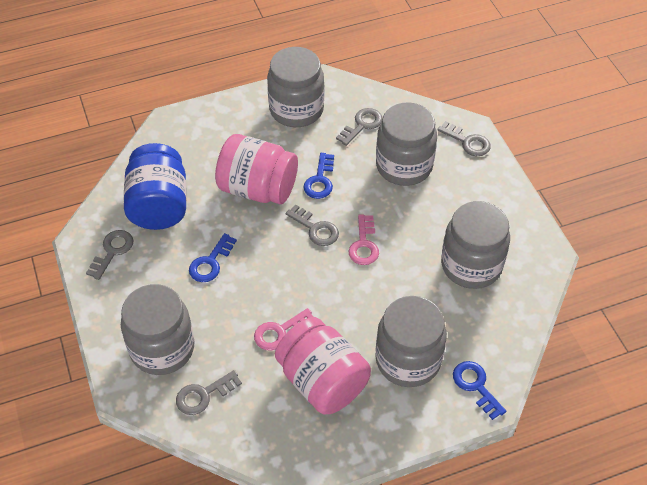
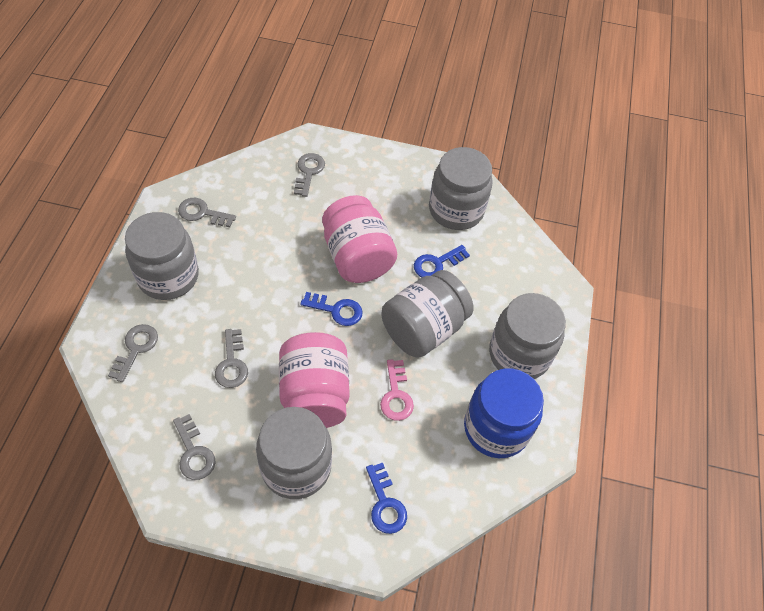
pink key: [254,308,314,350] [348,214,379,265] = 2 -> [380,359,414,421] = 1

